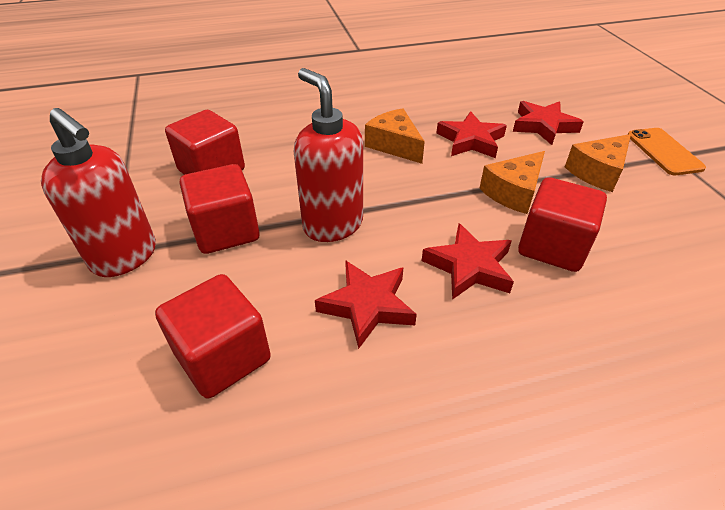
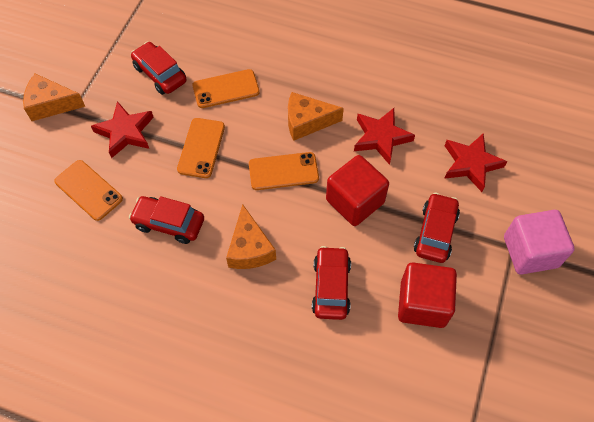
orange phone: [627,128,706,175] = 1 -> [54,160,123,221] [177,118,225,178] [192,69,260,108] [249,152,319,190] = 4
pink cube: none = 0 -> [504,210,574,275] = 1
red car: none = 0 -> [129,196,204,244] [131,42,187,95] [312,246,351,320] [414,193,460,263] = 4
red cube: [155,274,271,399] [165,110,245,175] [180,164,260,254] [518,177,607,272] = 4 -> [326,155,389,226] [398,262,457,328] = 2
red soap dispenser: [41,108,156,277] [294,68,363,242] = 2 -> none = 0
red star: [315,260,417,349] [422,223,514,300] [436,111,507,158] [513,101,584,145] = 4 -> [91,101,154,158] [354,108,415,165] [444,133,507,192] = 3

